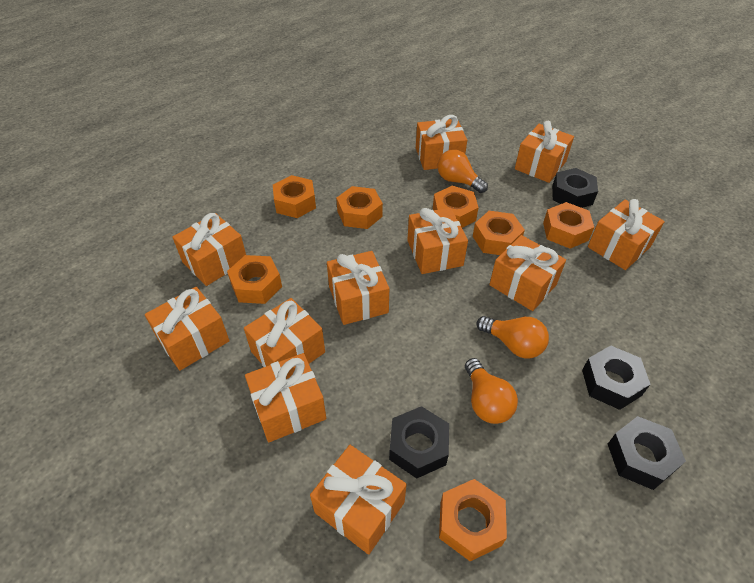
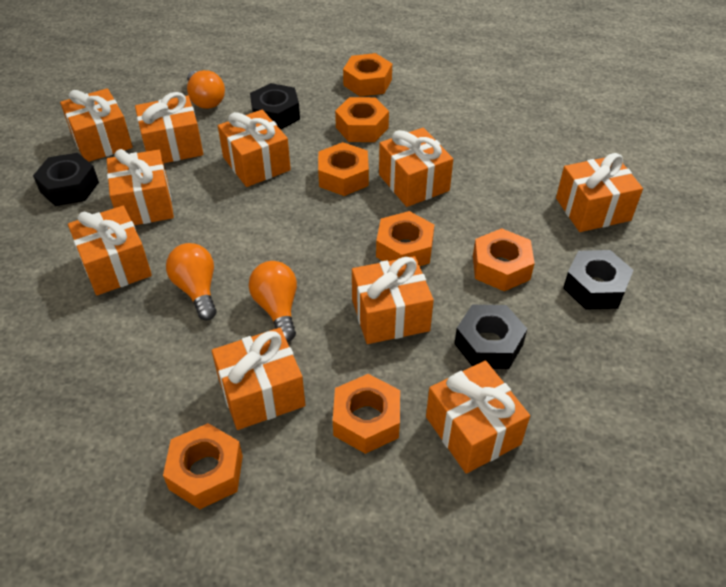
orange gift: [145,287,230,371] [172,213,246,286] [244,298,325,367] [245,353,326,442] [310,445,407,554] [327,251,389,325] [407,207,468,274] [416,115,467,170] [489,235,566,311] [515,121,574,183] [588,199,665,270] = 11 -> [60,88,133,162] [68,206,152,295] [107,149,174,225] [135,92,203,163] [212,328,305,430] [218,110,291,187] [352,256,434,344] [379,128,453,207] [426,361,530,474] [556,153,643,232] = 10

